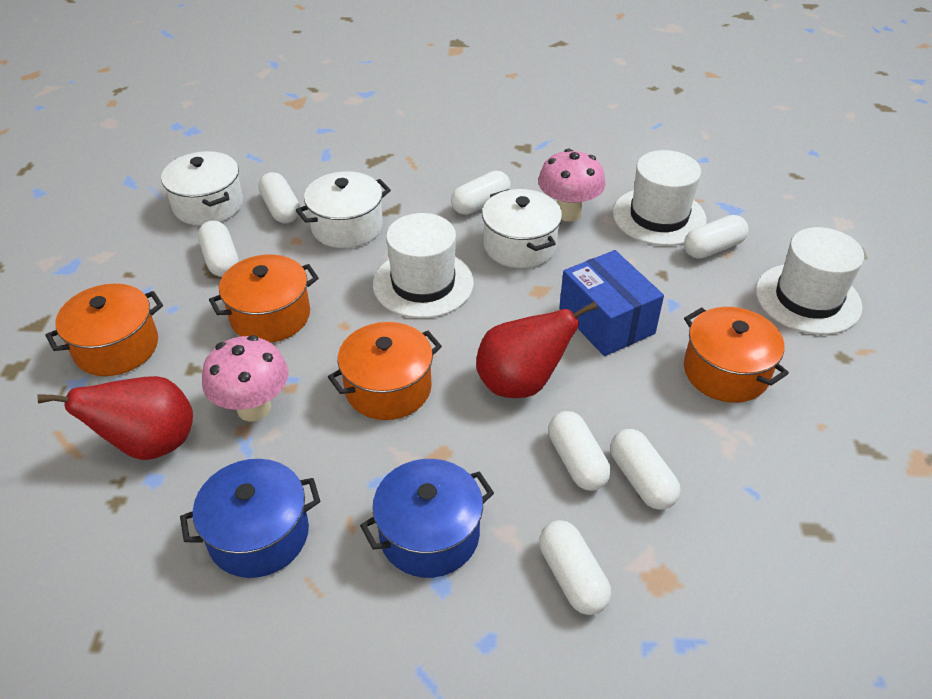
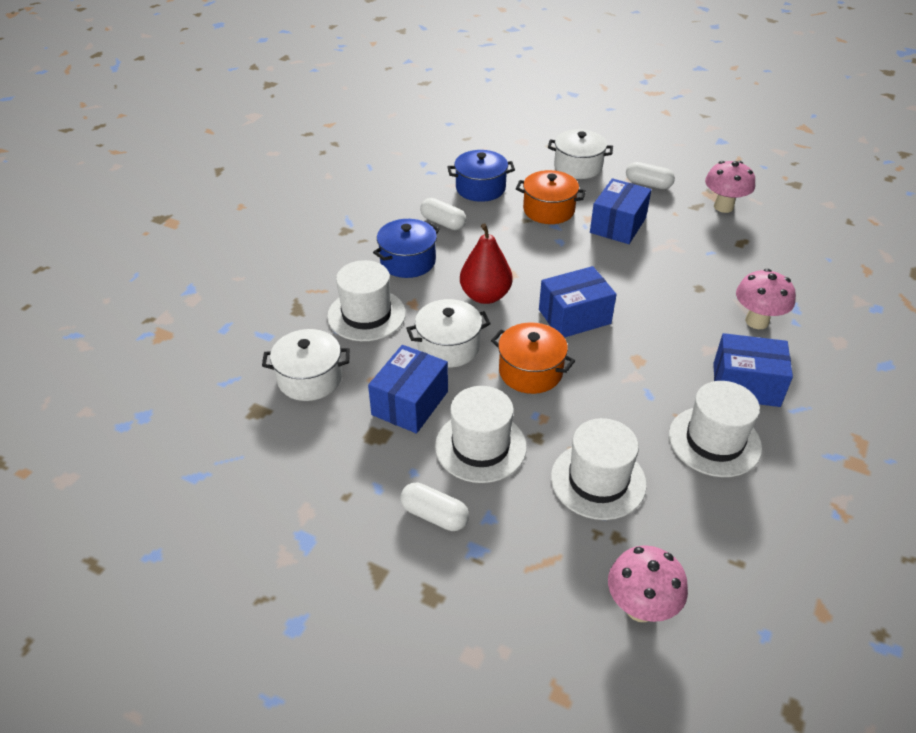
blue box: [559,250,664,356] = 1 -> [368,345,448,434] [539,266,617,338] [590,178,652,244] [713,333,793,407] = 4
orange pot: [45,284,163,376] [209,254,319,343] [328,322,442,420] [684,307,789,403] = 4 -> [491,322,575,394] [516,170,586,224] = 2
pink mushroom: [202,335,288,422] [538,149,605,222] = 2 -> [608,545,688,622] [705,161,755,213] [736,269,796,329] = 3
red pear: [38,376,193,460] [476,301,598,398] = 2 -> [460,223,512,304] = 1
white capsule: [198,220,239,277] [258,172,300,223] [451,171,511,215] [539,520,611,615] [548,411,611,491] [610,429,680,510] [684,215,749,259] = 7 -> [400,482,469,531] [420,198,466,230] [626,162,675,189] = 3
white hat: [373,213,474,318] [613,150,706,246] [756,227,864,335] = 3 -> [327,260,406,341] [435,386,527,483] [551,418,647,520] [669,381,762,477] = 4

